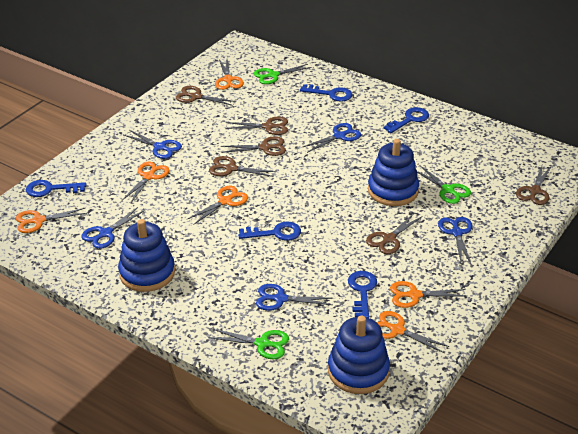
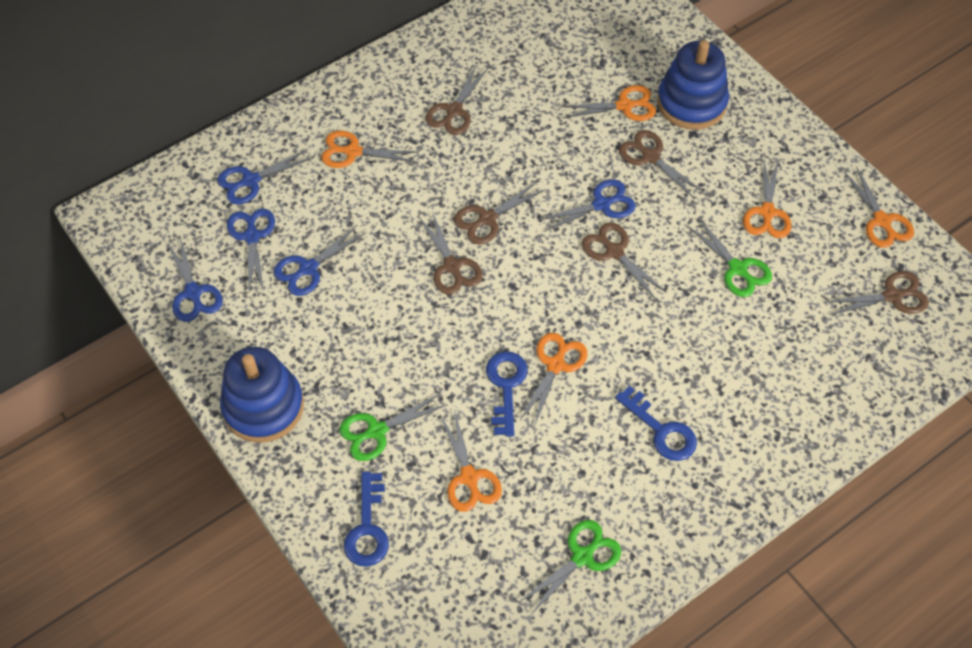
blue key: [26,180,86,197] [238,221,301,241] [300,84,352,102] [348,271,377,318] [383,107,429,133] = 5 -> [344,471,389,567] [486,351,528,437] [615,386,697,461] = 3
blue stacking toy: [118,219,175,292] [328,316,390,394] [368,139,419,206] = 3 -> [220,346,304,443] [657,40,729,130] = 2

